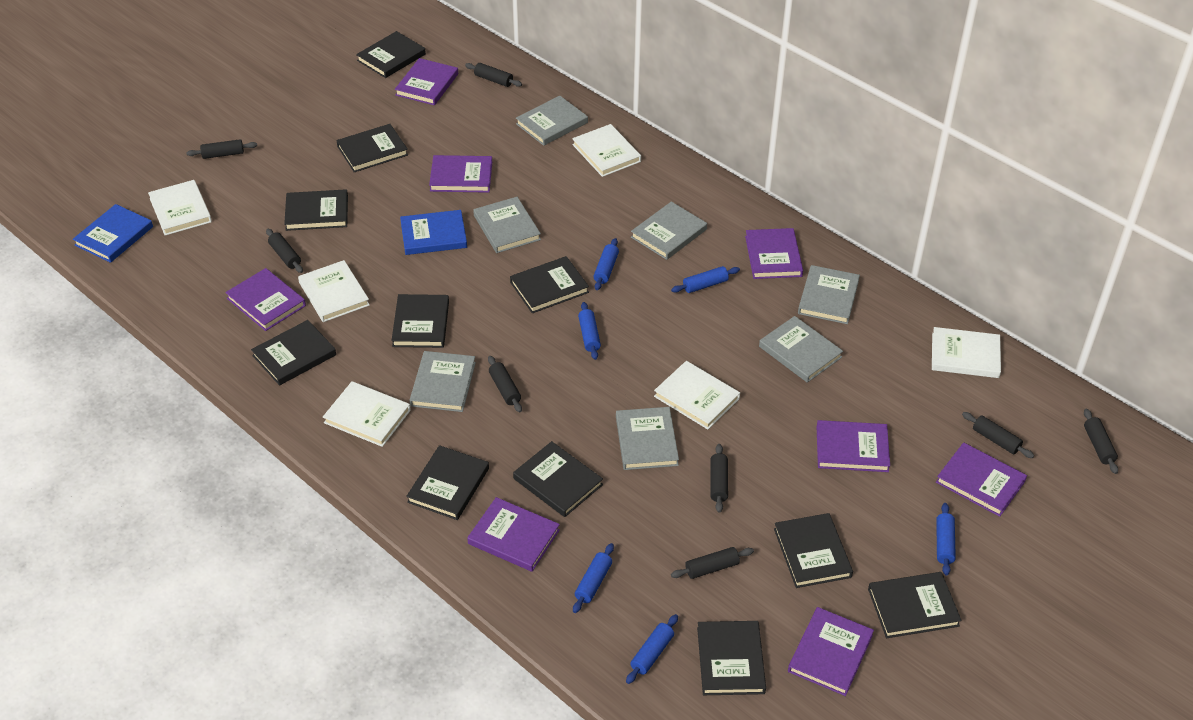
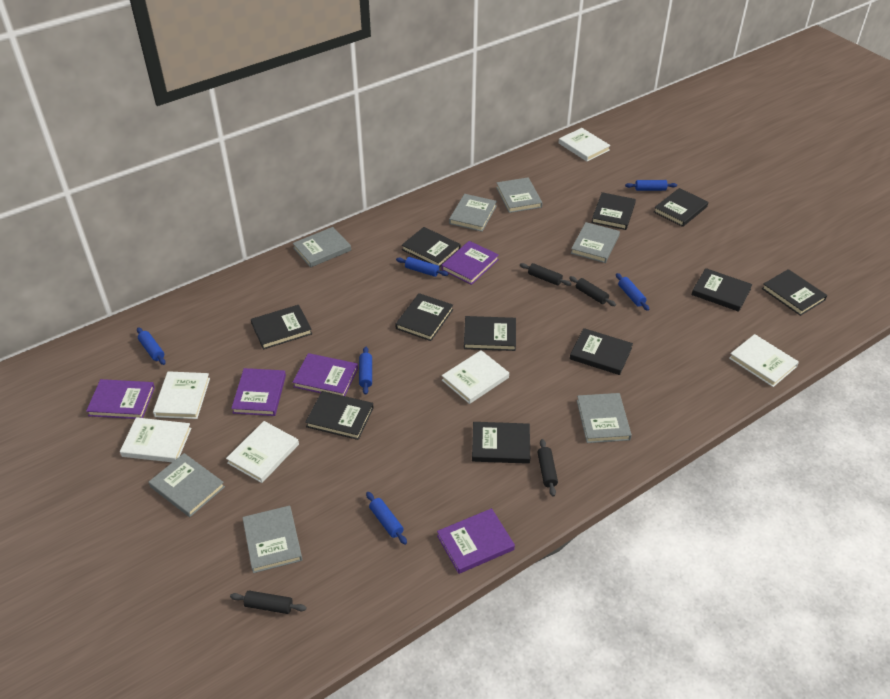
black rolling pin: [186,139,257,159] [266,229,303,273] [465,63,522,87] [488,356,522,413] [671,547,754,579] [710,444,728,513] [962,412,1034,458] [1084,409,1118,474] = 8 -> [230,591,307,614] [520,263,572,286] [538,439,558,497] [569,276,616,306] = 4
blue book: [73,204,153,263] [400,210,467,255] = 2 -> none = 0
purple book: [225,268,306,331] [395,58,458,105] [429,155,492,193] [467,497,560,572] [745,228,803,279] [788,607,874,696] [817,420,890,472] [936,442,1027,517] = 8 -> [86,379,155,419] [231,368,286,416] [293,353,358,396] [437,508,515,574] [441,241,499,285] = 5

